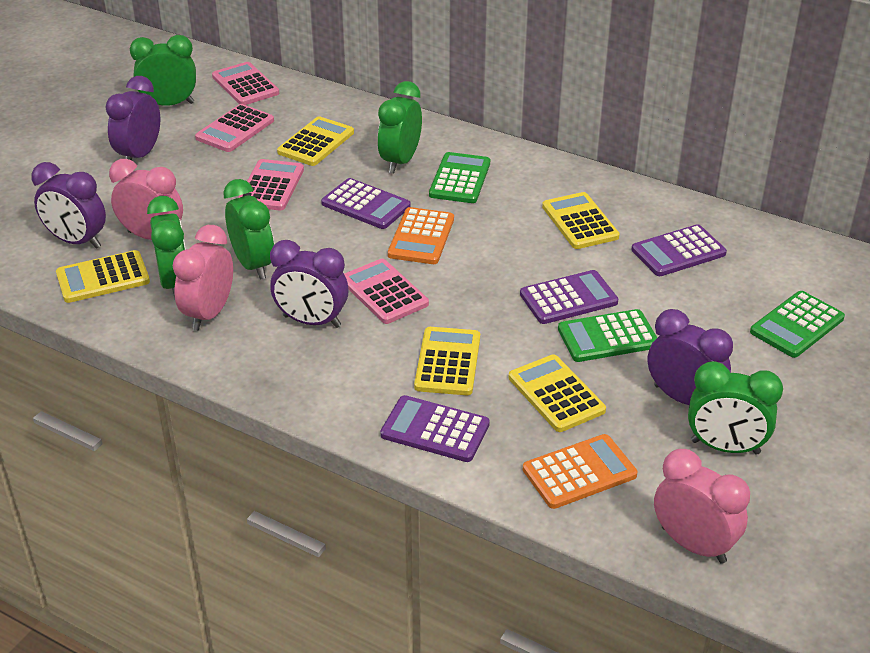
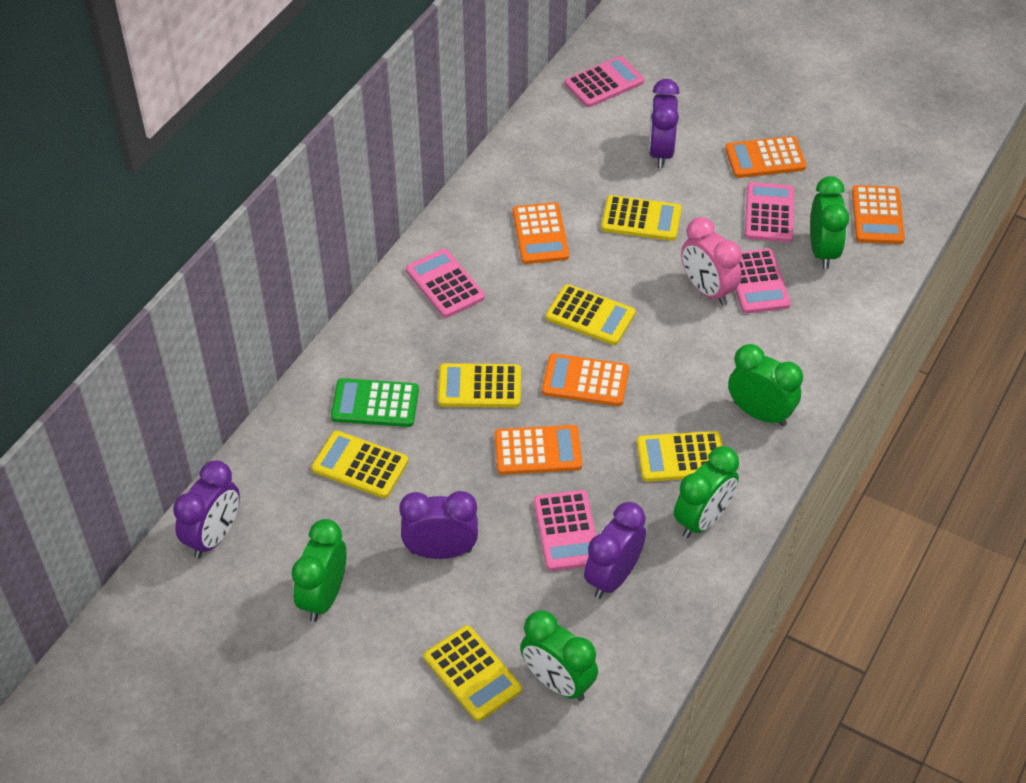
green calculator: [429,152,490,203] [558,309,657,362] [750,291,845,358] = 3 -> [331,378,419,427] = 1
orange calculator: [388,207,454,264] [523,434,637,509] = 2 -> [495,425,582,475] [513,202,569,264] [542,354,629,406] [725,136,806,178] [852,185,905,244] = 5
pink calculator: [195,104,274,152] [212,62,279,105] [238,159,304,210] [344,259,429,324] = 4 -> [406,249,485,318] [534,490,596,571] [565,56,644,107] [735,249,791,314] [745,182,794,242] = 5
pink clock: [109,159,183,240] [173,225,233,331] [654,449,750,564] = 3 -> [681,217,742,306] = 1
purple calculator: [321,178,411,229] [380,395,490,462] [520,270,618,324] [631,224,727,276] = 4 -> none = 0
yellow calculator: [56,250,150,303] [277,116,354,166] [414,327,480,395] [508,354,606,432] [542,192,620,249] = 5 -> [311,431,408,498] [424,625,522,721] [438,363,521,408] [546,284,636,345] [601,195,682,241] [637,431,723,482] = 6

